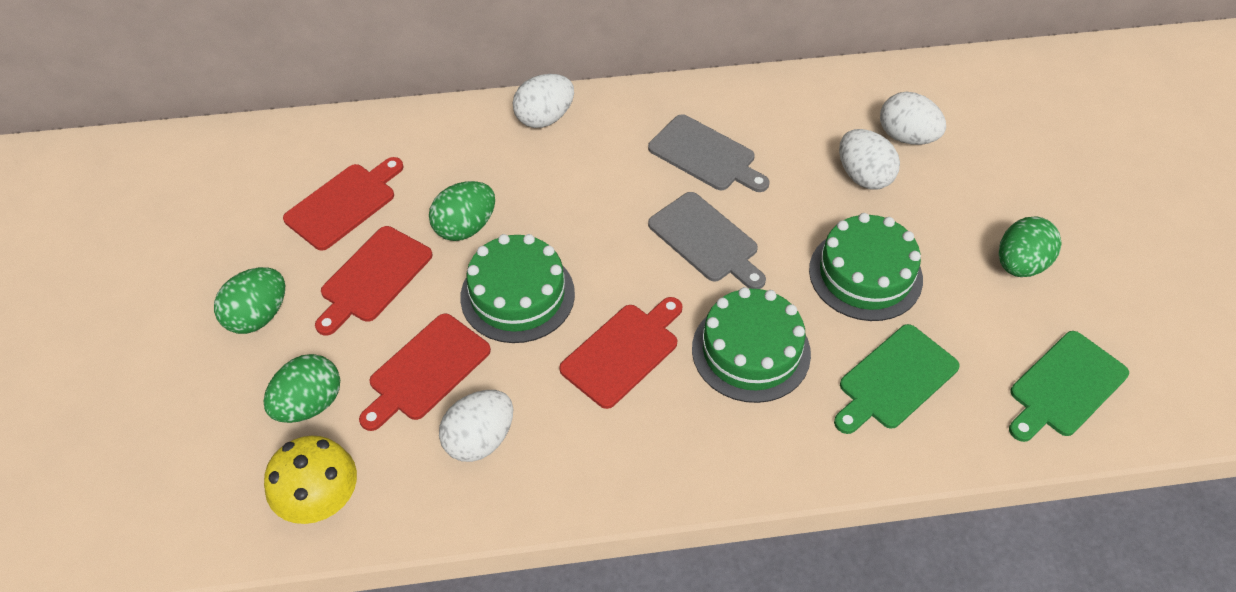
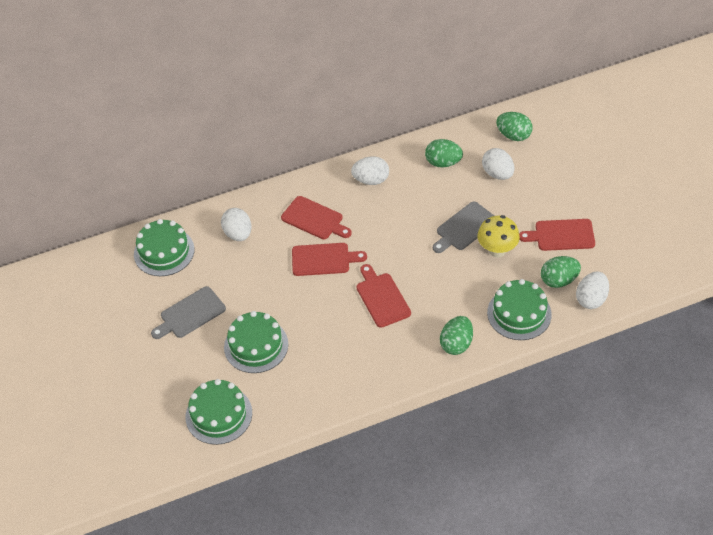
green cake: [460,234,575,343] [692,287,811,403] [809,213,923,321] = 3 -> [134,219,194,276] [186,379,252,445] [224,311,288,373] [487,279,552,340] = 4
green cutting board: [834,324,960,434] [1009,331,1129,442] = 2 -> none = 0

